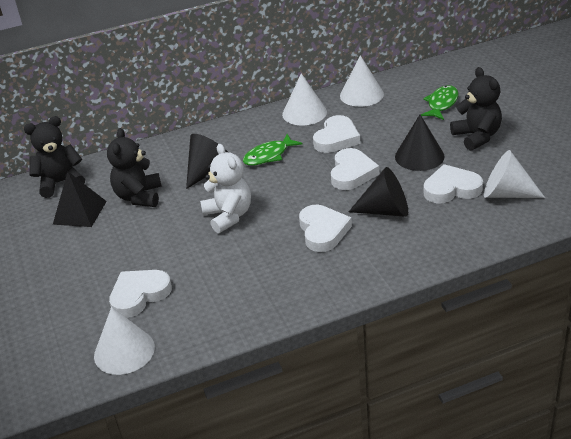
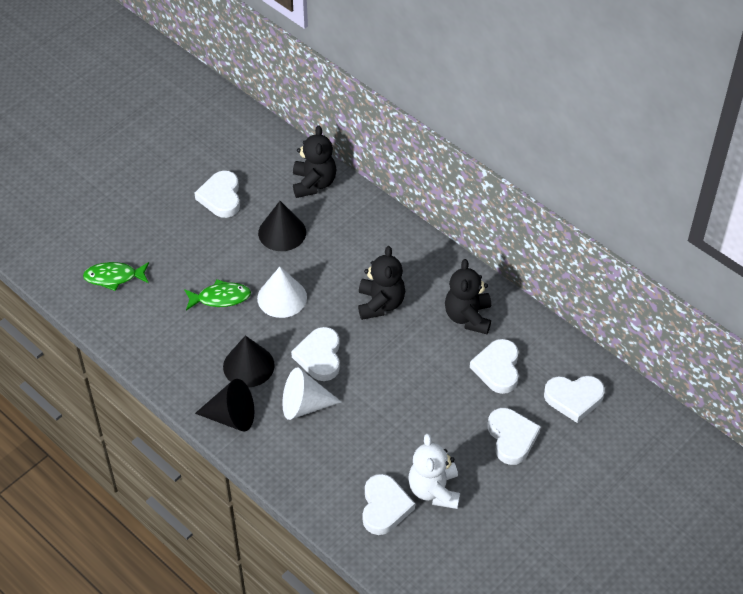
black pyramid: [53,172,107,227] = 1 -> none = 0
white cone: [94,307,155,375] [282,73,327,125] [340,55,384,107] [484,150,545,198] = 4 -> [257,267,307,318] [282,367,341,420] = 2
white heart: [109,270,172,318] [299,205,352,252] [313,115,360,153] [331,148,379,190] [424,164,483,203] = 5 -> [195,171,240,218] [291,327,340,381] [363,474,415,535] [470,339,519,394] [488,408,541,465] [544,376,605,423] = 6

